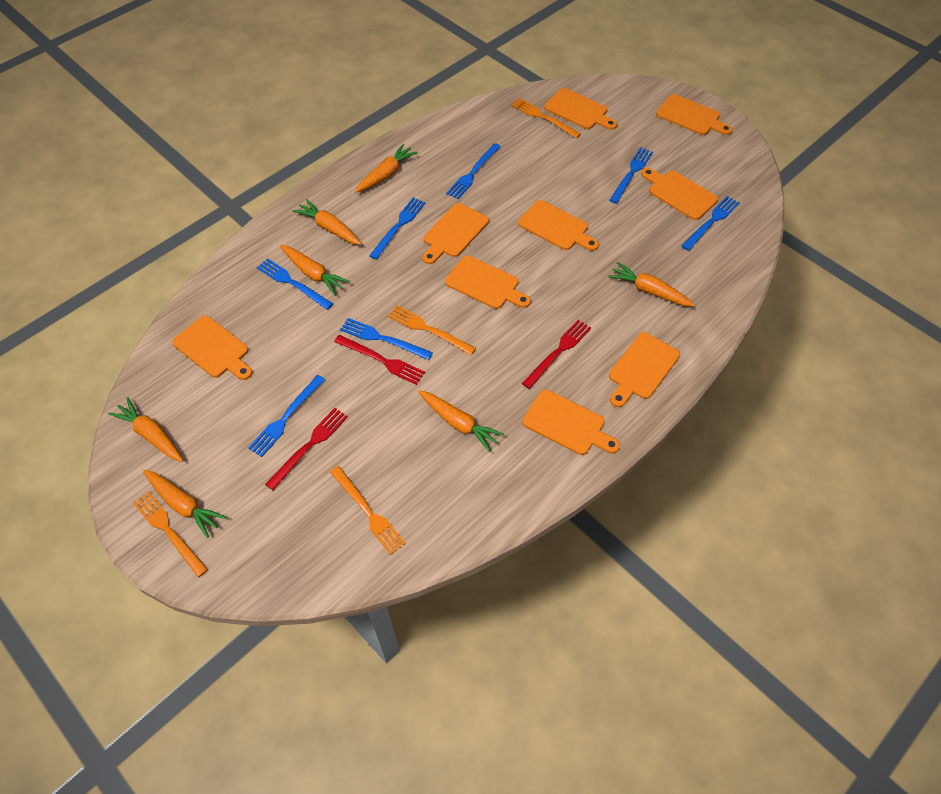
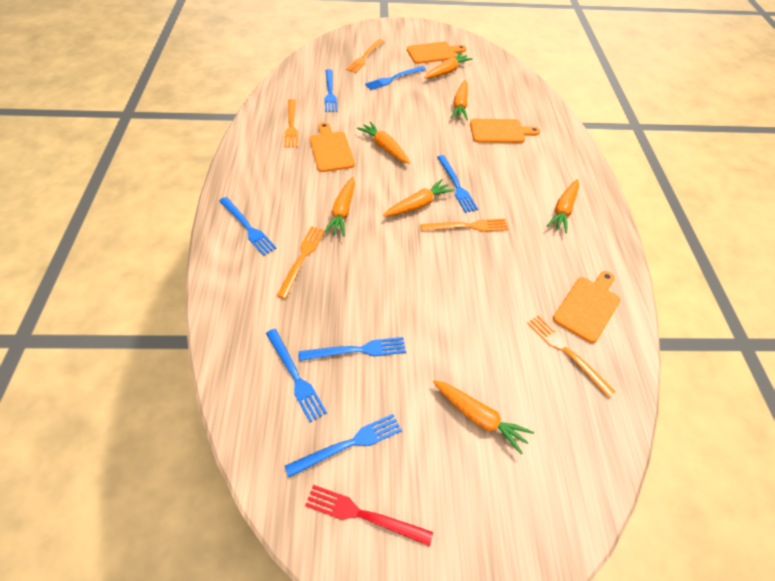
orange cutting board: [172,316,252,380] [422,203,489,264] [445,256,531,309] [518,200,599,251] [522,389,620,455] [544,88,617,130] [609,332,680,407] [641,168,718,220] [656,94,733,135] = 9 -> [310,122,355,172] [407,42,466,64] [470,119,540,143] [553,271,620,343] = 4
orange fork: [133,491,208,577] [330,466,406,555] [388,305,476,355] [511,98,581,138] = 4 -> [277,226,325,299] [284,99,298,148] [346,39,384,73] [420,219,508,231] [527,315,616,398] = 5
red fork: [265,408,348,490] [334,335,425,385] [522,320,591,389] = 3 -> [305,485,433,546] = 1

